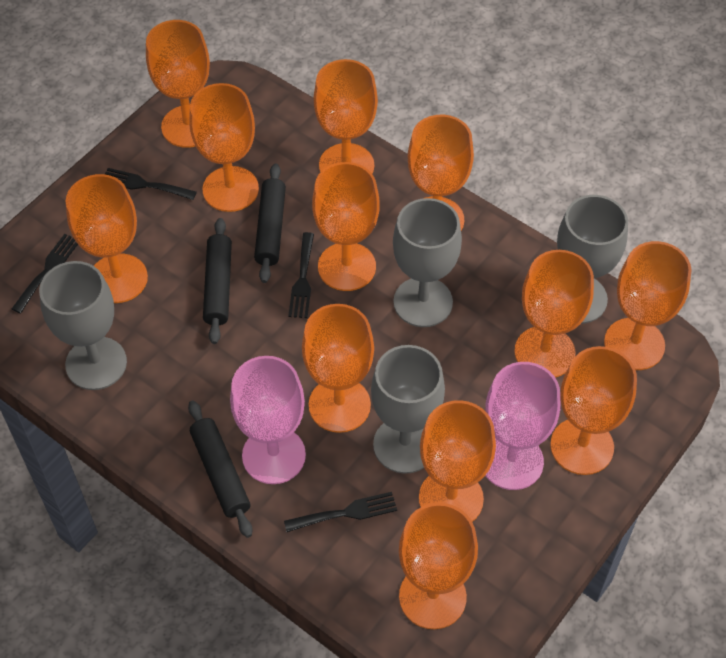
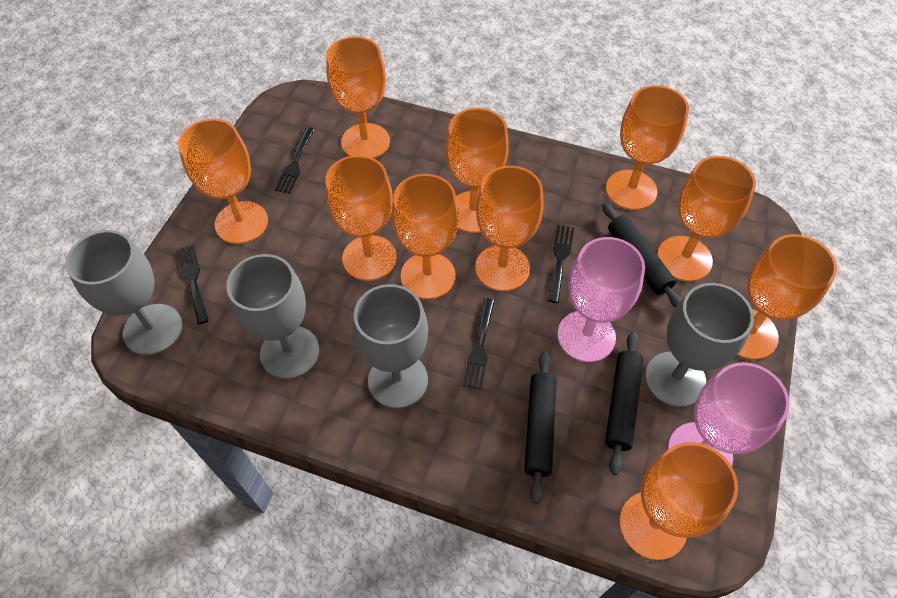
orange goblet: [66,174,148,303] [146,20,210,148] [189,83,259,212] [302,304,374,433] [312,162,380,291] [314,59,378,173] [399,503,478,629] [408,115,474,231] [419,400,496,522] [514,250,594,378] [550,346,637,475] [604,241,691,370] = 12 -> [178,119,268,244] [325,155,397,281] [326,36,390,159] [392,174,459,299] [445,108,509,233] [475,166,543,291] [606,85,689,210] [620,442,738,560] [657,156,756,282] [738,234,837,360] = 10

